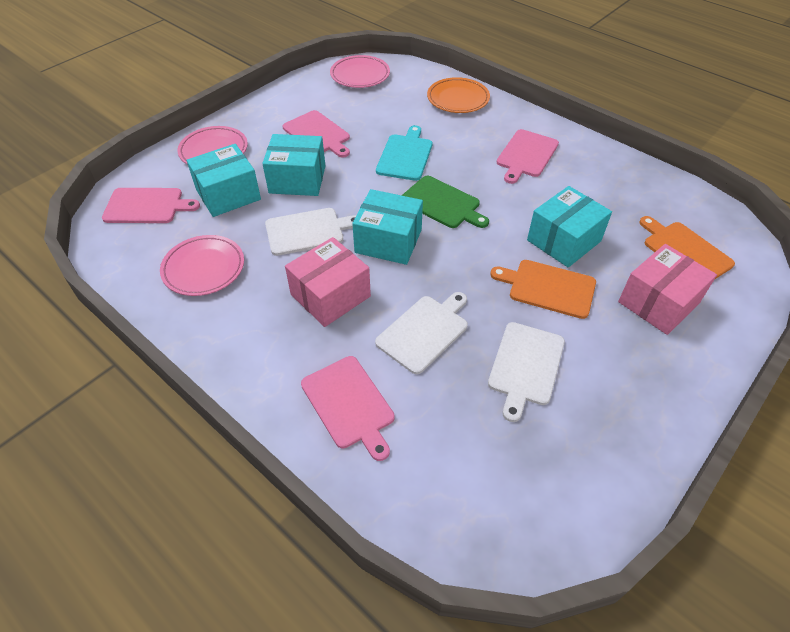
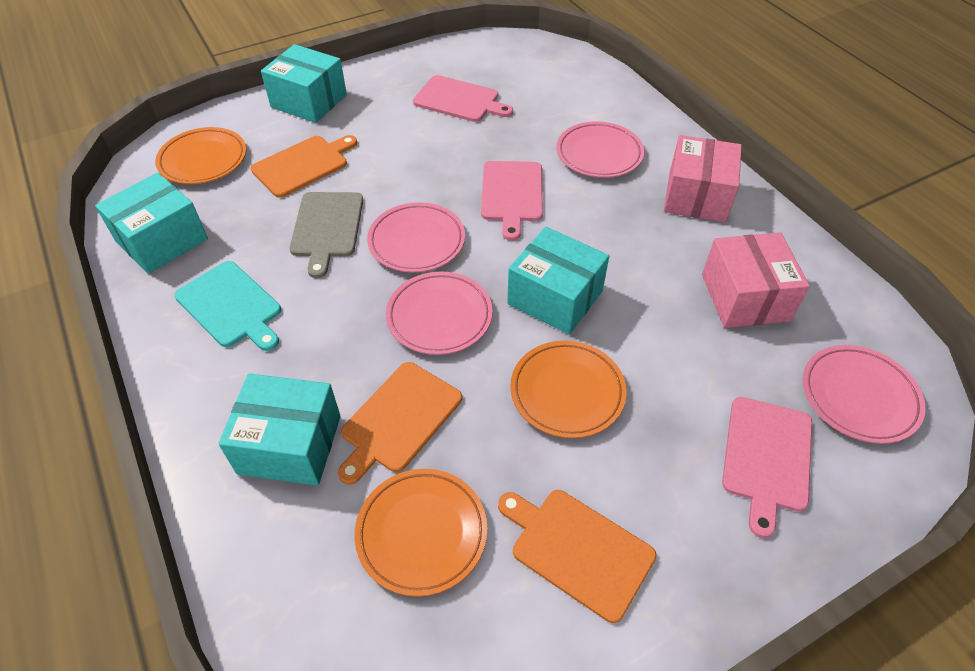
green cutting board: [401,176,489,228] = 1 -> none = 0
grey cutting board: none = 0 -> [289,192,363,278] = 1
orange cutting board: [490,260,596,319] [639,216,735,280] = 2 -> [251,135,357,198] [338,362,462,485] [498,490,657,623] = 3
orange plate: [427,77,490,113] = 1 -> [155,127,246,184] [354,469,487,597] [510,341,627,438] = 3
pink cutting board: [102,188,200,223] [283,110,350,158] [301,356,395,461] [497,129,559,184] = 4 -> [413,75,513,122] [481,161,543,241] [722,397,812,538] = 3
pink plate: [160,235,244,296] [178,126,248,165] [330,55,390,88] = 3 -> [367,202,465,273] [386,271,493,355] [556,121,644,178] [803,345,926,444] = 4
white cutting board: [265,208,356,256] [375,292,468,374] [488,322,565,422] = 3 -> none = 0

